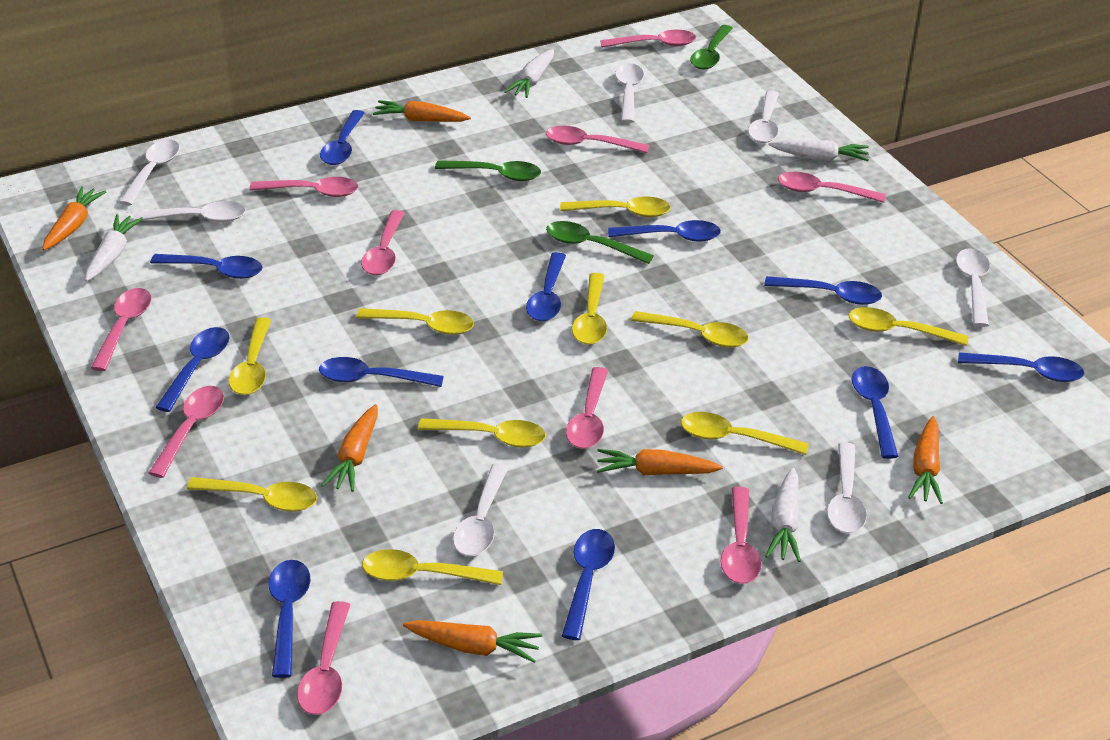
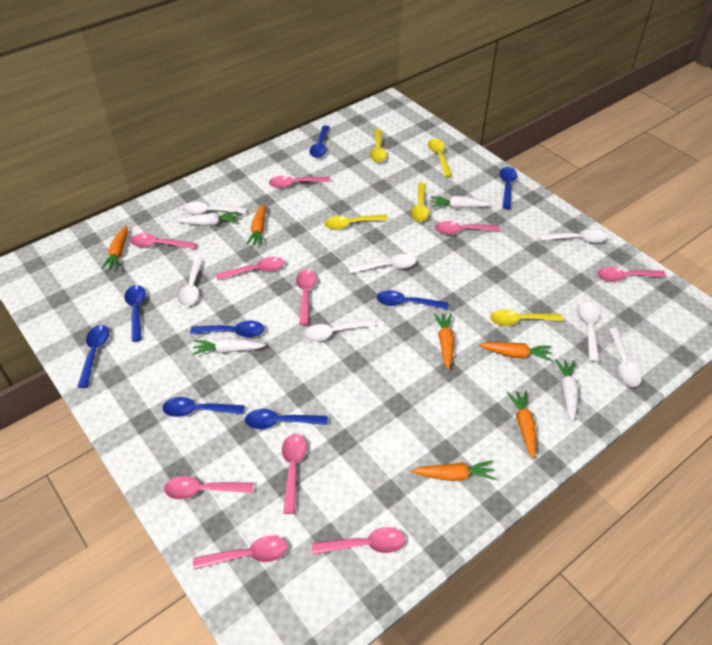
blue spoon: [150,254,262,279] [155,327,230,412] [268,560,311,678] [319,357,444,387] [320,110,365,165] [526,252,566,321] [562,529,615,640] [608,220,721,242] [764,276,882,305] [852,366,899,459] [958,352,1084,382] = 11 -> [78,325,109,388] [125,285,146,342] [162,397,245,417] [190,320,264,337] [245,409,328,429] [309,125,329,158] [377,290,448,309] [499,167,517,209] = 8
green spoon: [435,160,541,181] [546,221,654,264] [690,25,733,70] = 3 -> none = 0
yellow spoon: [186,477,317,512] [229,317,271,395] [356,308,474,335] [362,549,503,585] [418,418,546,448] [560,197,671,217] [572,273,607,345] [631,311,749,348] [681,412,809,455] [849,307,969,346] = 10 -> [324,214,388,230] [370,129,387,162] [411,183,429,222] [428,139,452,177] [490,309,563,326] = 5

